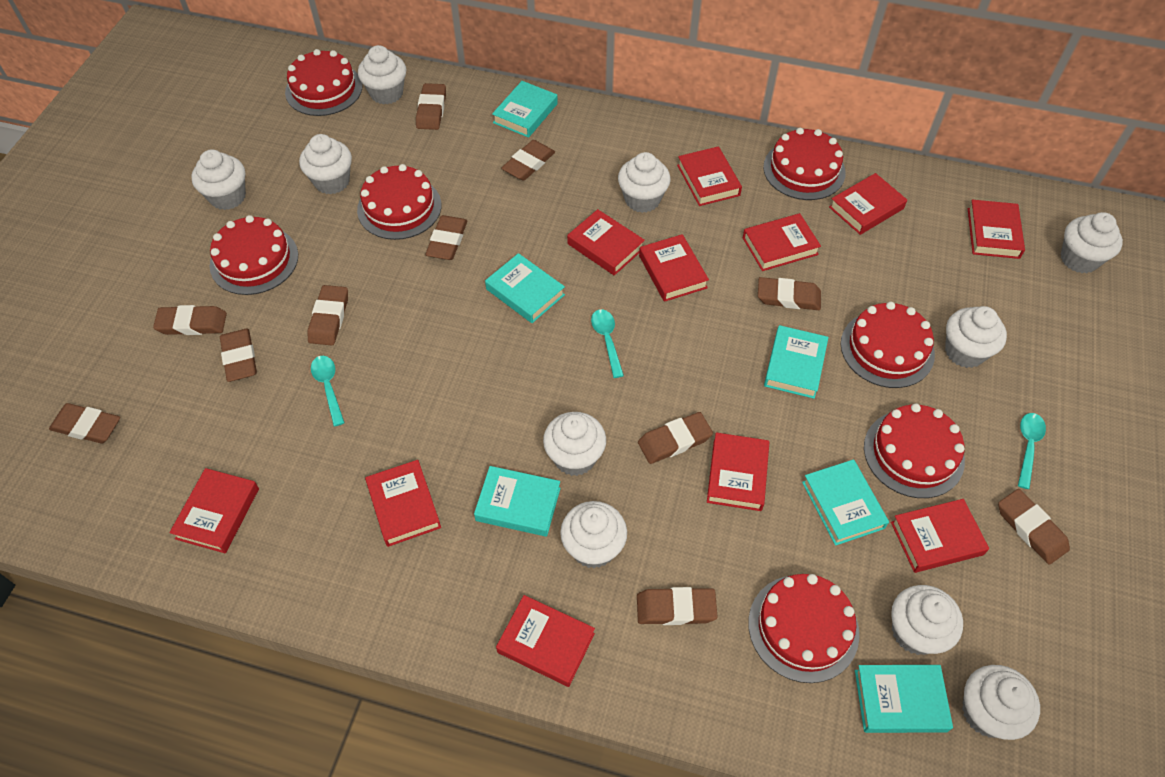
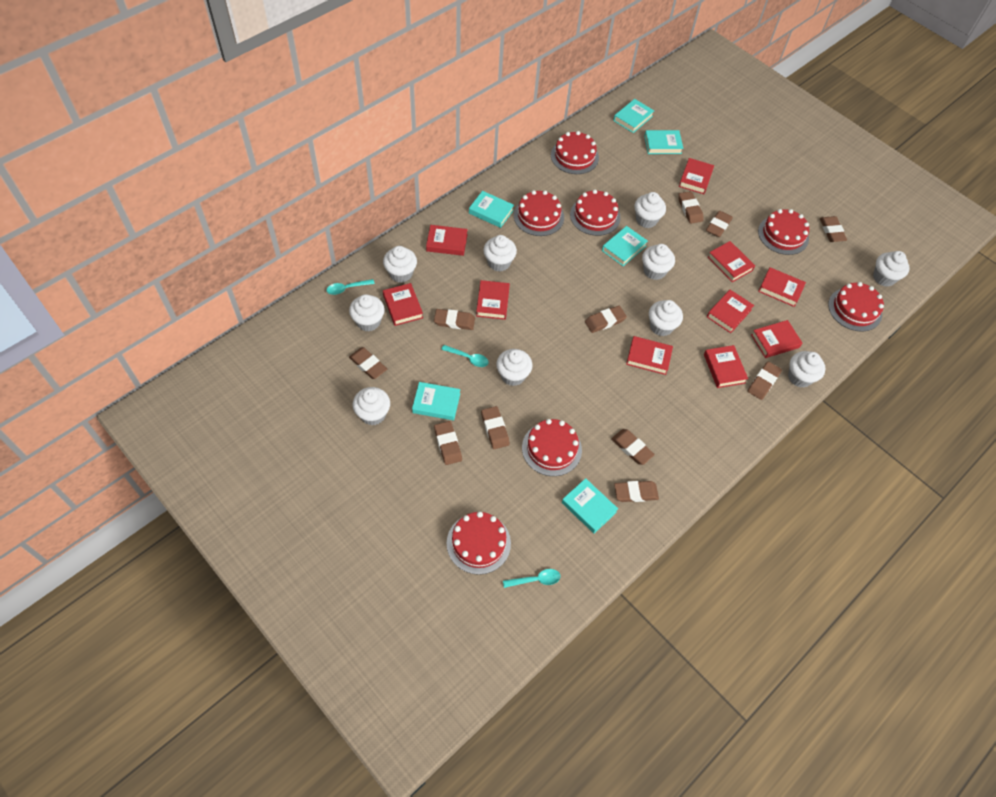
red book: [169,468,259,553] [365,460,441,547] [496,595,595,687] [567,209,645,275] [639,234,709,302] [677,146,742,206] [707,432,769,511] [743,213,821,271] [829,173,907,235] [891,499,989,573] [968,200,1025,259] = 11 -> [383,283,423,326] [426,225,468,256] [476,280,510,320] [626,336,673,375] [679,158,714,194] [704,345,748,388] [707,290,754,333] [708,241,755,282] [751,320,802,358] [758,267,806,307] = 10

